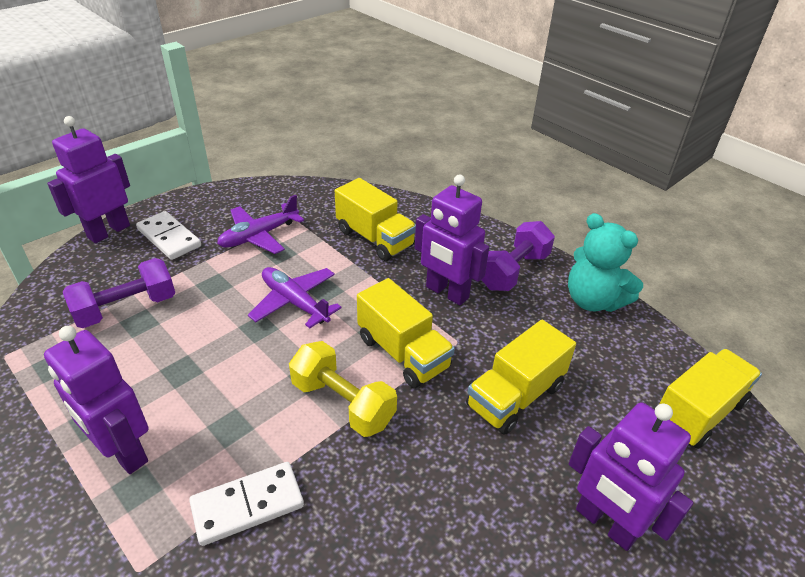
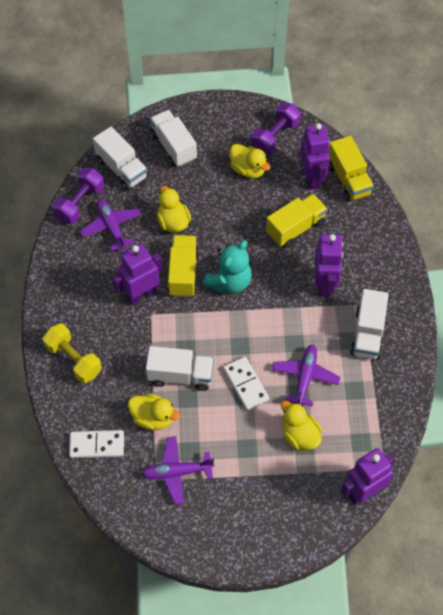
purple plane: [217,195,304,254] [248,267,342,329] = 2 -> [80,199,142,251] [142,436,214,505] [272,345,340,406] = 3
white truck: none = 0 -> [93,127,148,190] [146,346,214,391] [150,110,197,167] [350,289,389,359] = 4
yellow duck: none = 0 -> [128,393,180,430] [157,186,191,233] [230,144,271,178] [281,400,322,451] = 4
yellow truck: [335,178,416,261] [357,278,455,388] [466,320,576,435] [659,349,762,449] = 4 -> [167,235,199,297] [266,194,328,248] [328,136,374,201] = 3

